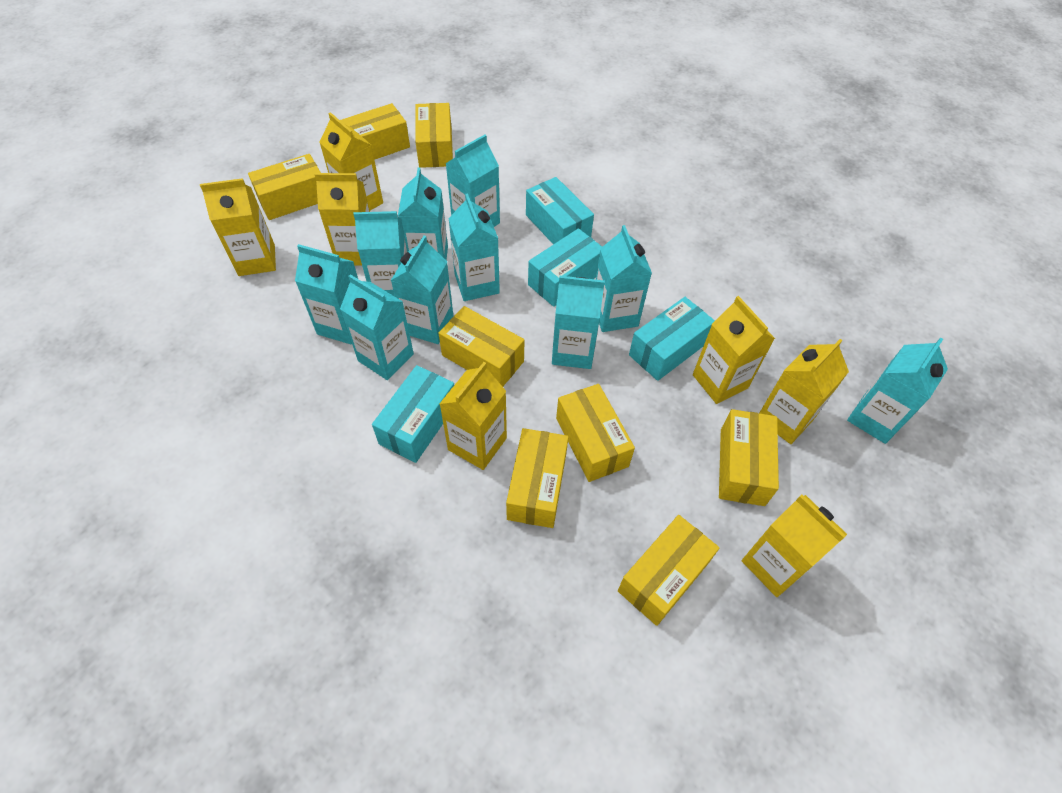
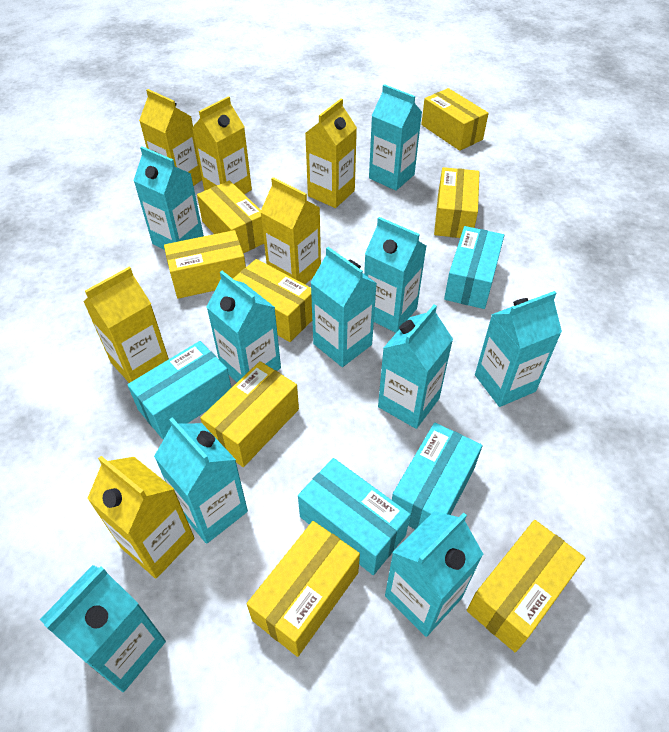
yellow carton: [200,178,276,276] [314,173,370,266] [319,112,383,210] [440,362,507,470] [693,296,775,404] [742,495,847,597] [759,339,849,444] = 7 -> [83,267,169,383] [87,456,195,578] [139,89,202,186] [192,96,252,194] [260,177,321,284] [305,98,357,208] = 6

